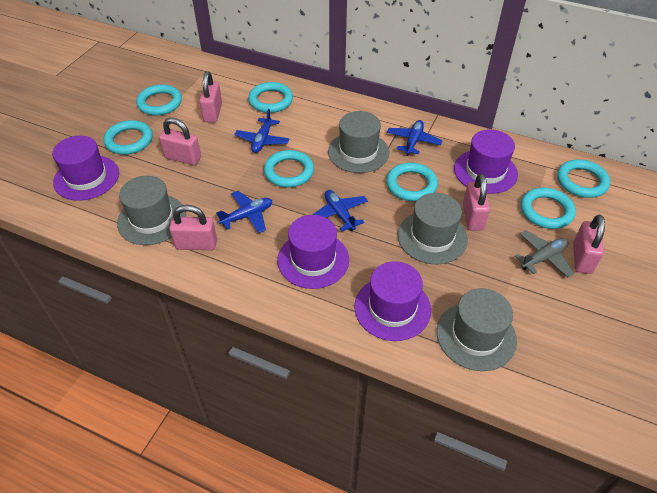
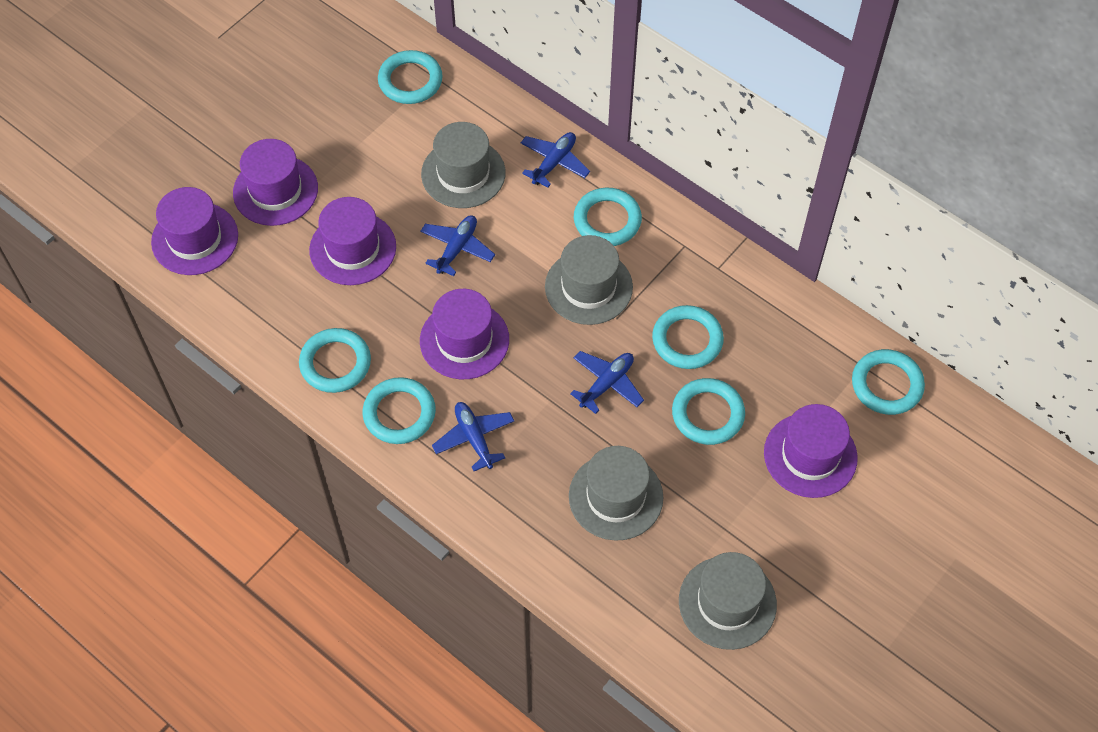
grey plane: [515,230,574,277] = 1 -> none = 0
pink padlock: [159,118,201,165] [169,205,217,250] [199,71,222,123] [463,174,490,230] [573,215,605,274] = 5 -> none = 0
purple hat: [52,136,119,201] [277,215,349,289] [354,261,431,341] [454,129,518,194] = 4 -> [151,187,238,275] [233,139,318,226] [309,197,396,285] [420,289,509,379] [764,404,858,498] = 5

